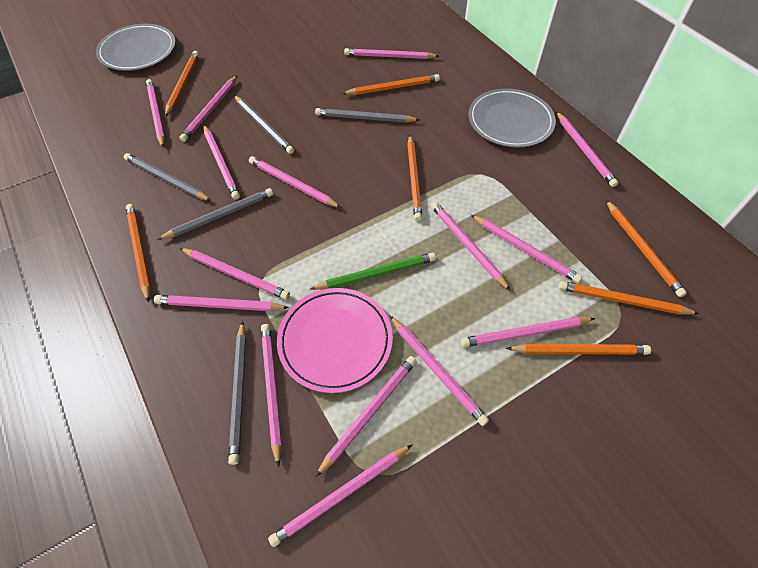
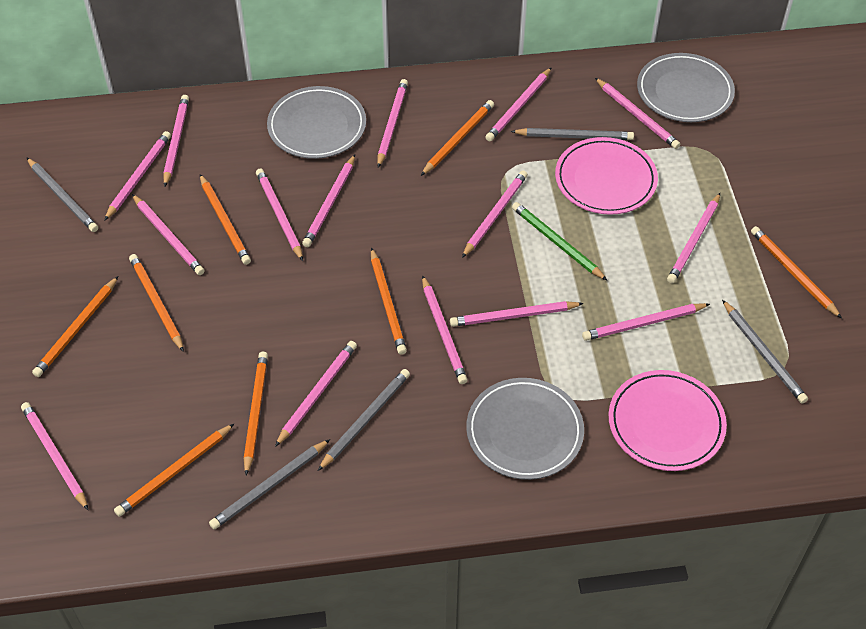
grey plate: [96,24,176,71] [469,88,556,148] = 2 -> [267,86,366,159] [466,378,584,480] [637,53,735,122] = 3
orange pencil: [126,204,151,303] [165,51,199,117] [342,74,440,95] [407,135,422,221] [506,344,651,355] [559,281,699,315] [606,200,687,297] = 7 -> [32,276,118,377] [114,423,235,517] [129,254,184,352] [200,174,251,265] [244,352,268,475] [371,247,407,355] [421,100,494,176] [751,226,842,319] = 8
pink plate: [277,288,393,393] = 1 -> [555,137,658,215] [609,370,727,471] = 2

